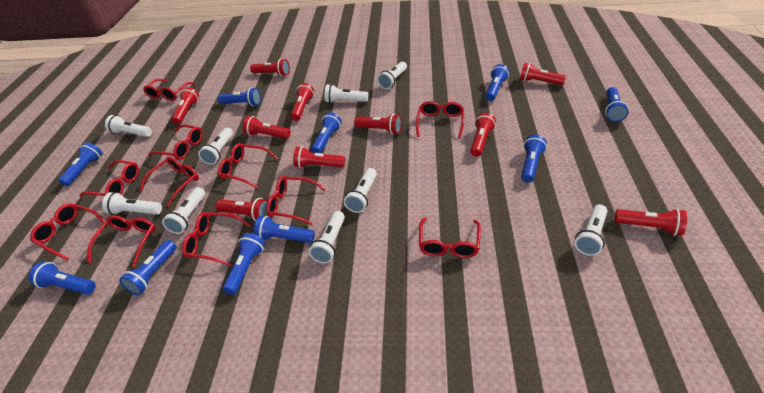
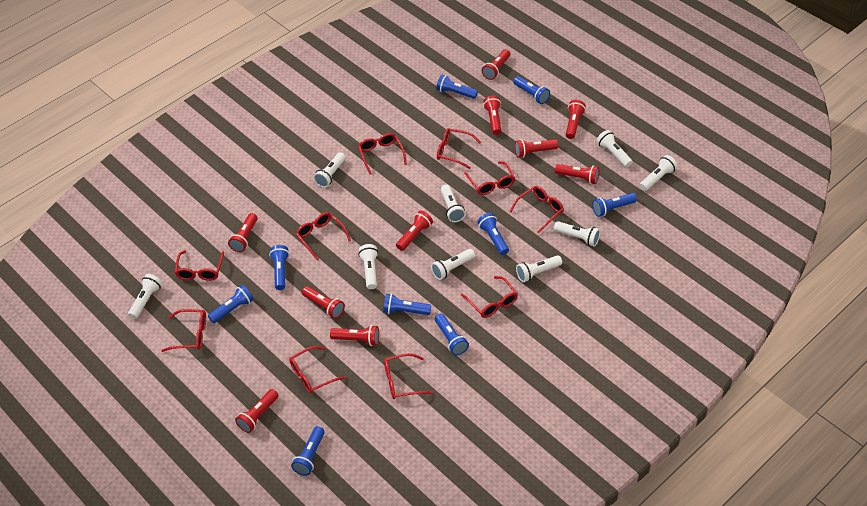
blue flashlight: [29,262,96,295] [58,142,102,186] [119,240,176,295] [217,88,261,106] [223,233,265,295] [254,216,315,243] [311,112,342,153] [485,64,510,101] [521,135,547,183] [605,87,629,122] = 10 -> [208,285,254,323] [269,245,289,290] [291,426,325,476] [383,294,431,315] [435,314,469,355] [436,75,478,99] [477,213,509,255] [513,76,550,104] [592,193,637,217] = 9
red glasses: [30,203,108,260] [79,160,139,197] [88,215,156,268] [140,156,199,207] [143,79,195,101] [149,125,203,160] [182,212,251,266] [218,143,278,188] [266,176,326,225] [416,101,464,139] [419,218,481,258] = 11 -> [161,309,206,352] [175,250,224,281] [289,346,346,394] [296,212,351,261] [358,133,407,175] [384,353,433,399] [437,128,481,169] [461,276,518,318] [464,161,515,195] [510,186,564,234] = 10

